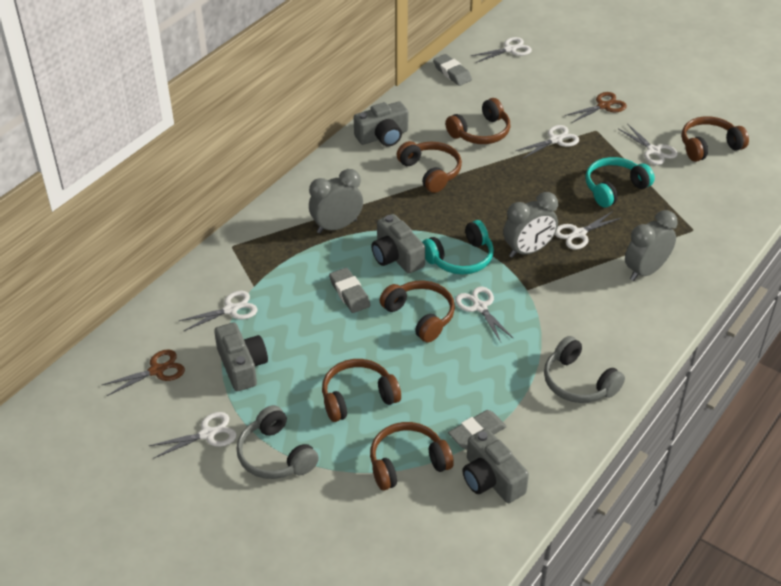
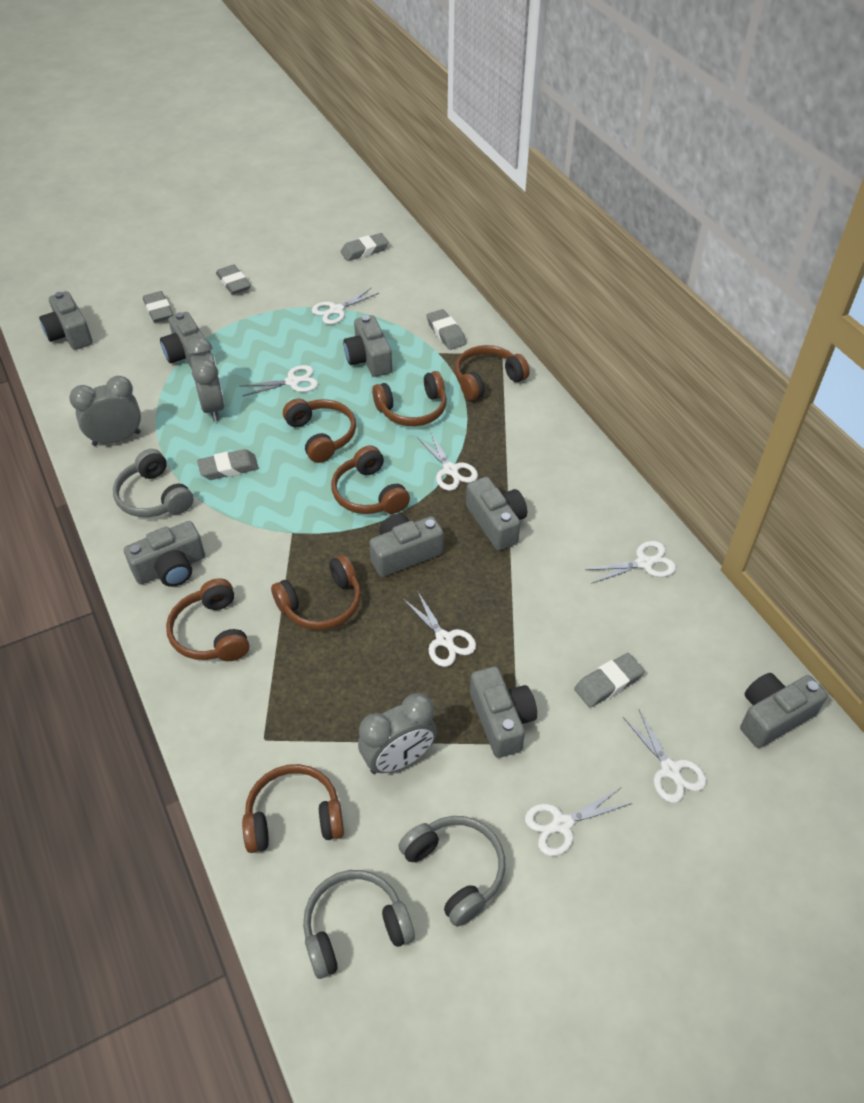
brown headphones: [322,359,401,422] [370,422,454,490] [380,280,455,342] [397,141,462,193] [445,98,510,144] [682,116,749,162] = 6 -> [166,578,249,661] [242,764,344,853] [271,555,361,630] [283,399,356,463] [331,446,410,514] [372,371,447,426] [455,345,530,401] = 7
brown scissors: [102,349,185,396] [564,92,627,123] = 2 -> none = 0
grey camera: [214,322,268,391] [354,101,408,147] [371,214,425,274] [463,428,529,503] = 4 -> [39,291,92,350] [124,521,205,587] [160,312,211,369] [343,315,392,377] [369,514,444,577] [466,477,527,551] [470,666,537,758] [740,673,828,748] = 8
grey eraser: [329,268,371,313] [433,54,472,86] [448,410,507,449] = 3 -> [143,291,173,323] [197,449,259,480] [216,265,251,295] [340,233,389,261] [426,309,466,350] [574,653,644,708] = 6
grey headphones: [236,405,319,479] [544,336,625,403] = 2 -> [113,449,194,517] [303,870,415,979] [399,816,505,927] = 3
turquoise headphones: [422,220,494,275] [585,157,655,208] = 2 -> none = 0

